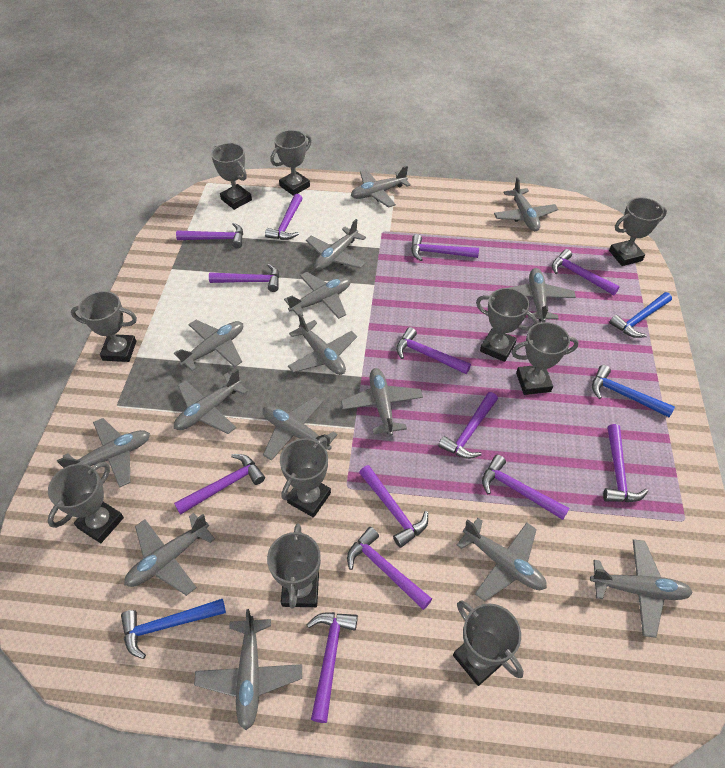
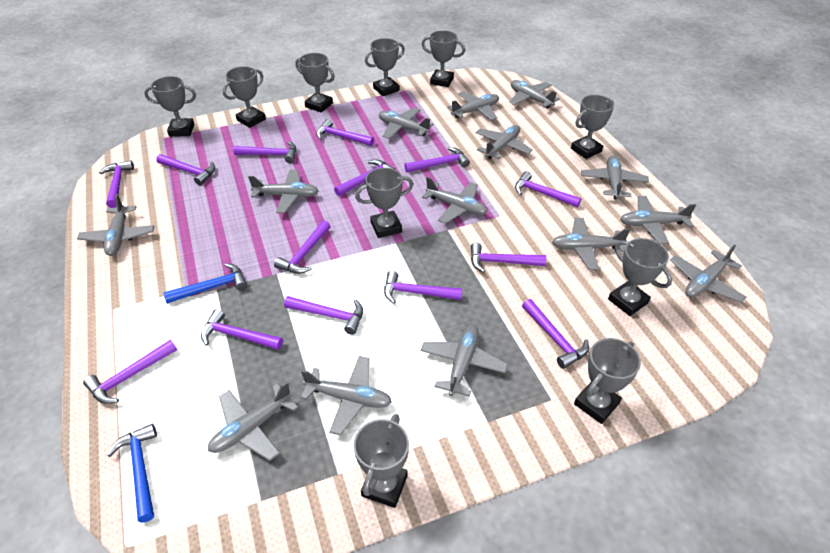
blue hammer: [121,599,226,659] [592,365,675,417] [609,292,672,338] = 3 -> [107,424,157,523] [163,263,247,304] = 2
grey plane: [57,418,150,488] [124,513,215,596] [174,320,243,371] [174,369,248,434] [194,609,302,730] [263,397,338,461] [284,272,351,319] [288,314,357,375] [306,219,366,271] [341,368,423,436] [351,166,411,208] [457,518,547,601] [494,177,558,231] [509,268,576,322] [590,539,693,638] = 15 -> [77,194,154,256] [208,382,298,461] [248,170,319,213] [301,356,392,436] [379,108,434,139] [420,325,508,397] [422,177,488,224] [447,91,499,121] [476,125,533,159] [509,80,560,109] [552,218,630,270] [581,156,649,200] [620,196,696,244] [670,244,746,302] = 14
purple hammer: [174,454,265,515] [176,223,243,248] [209,264,279,292] [265,194,303,240] [307,612,358,723] [347,527,432,610] [359,465,428,548] [396,327,471,374] [411,234,479,261] [438,392,498,459] [482,455,570,520] [552,249,620,295] [603,424,648,502] = 13 -> [83,340,177,404] [99,160,134,208] [156,154,215,185] [201,309,283,350] [233,141,296,163] [274,220,331,274] [284,296,363,335] [316,119,374,146] [334,160,396,196] [384,271,462,304] [404,147,470,173] [471,243,546,273] [515,171,581,207] [522,299,589,369] = 14

